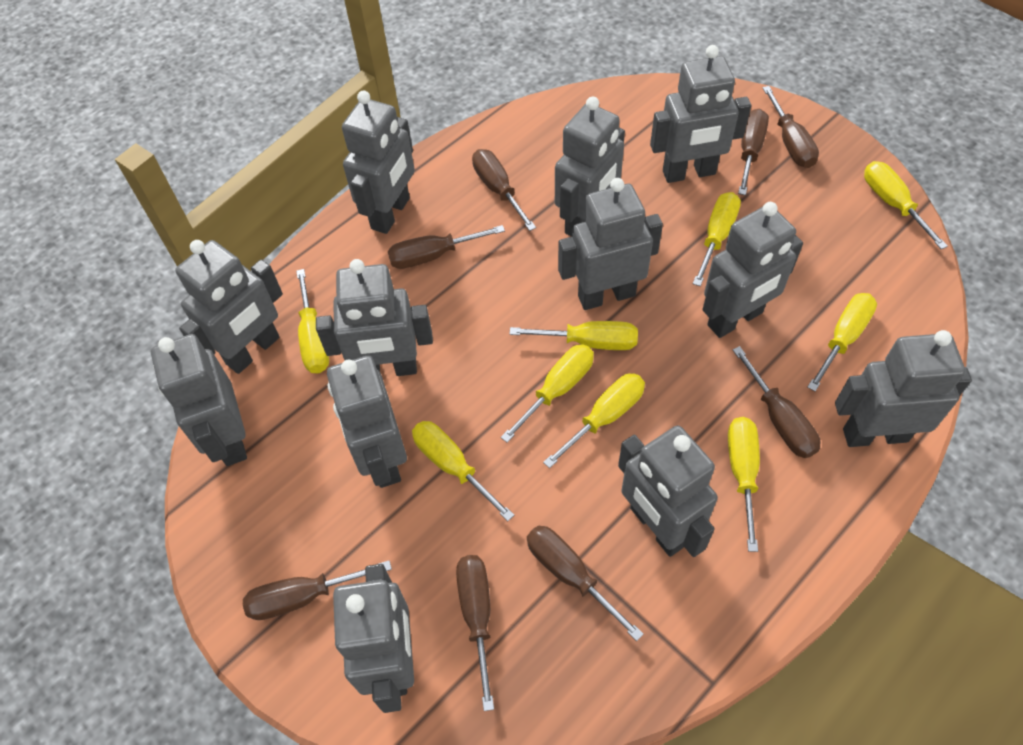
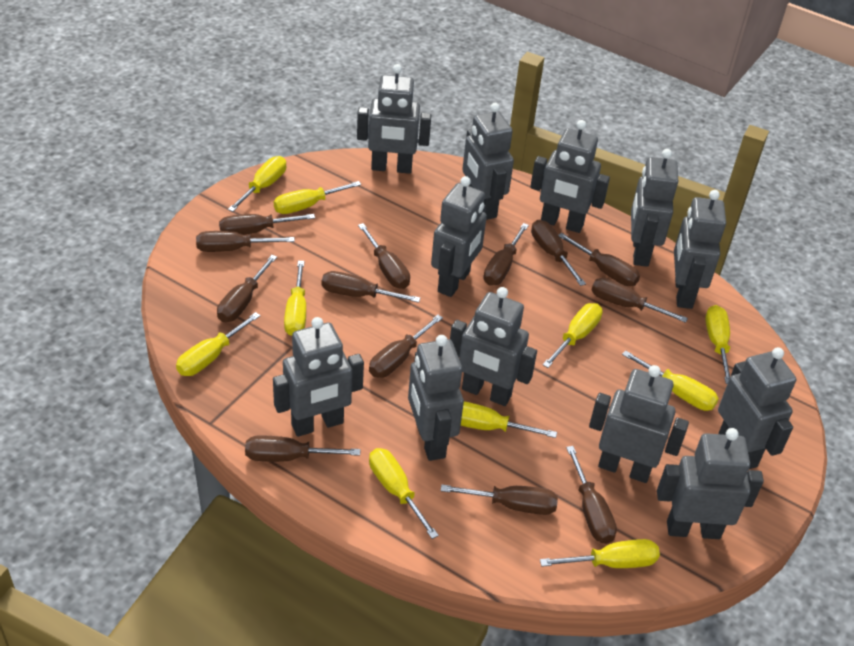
brown screwdriver: [243,560,392,620] [388,225,505,269] [456,555,494,711] [472,149,536,231] [527,526,643,641] [733,346,820,458] [738,108,769,195] [763,86,819,168] = 8 -> [196,231,295,252] [217,255,277,322] [219,214,315,235] [245,436,361,462] [322,271,420,303] [358,223,410,289] [369,315,443,378] [441,484,558,515] [483,223,529,286] [531,220,586,286] [559,233,640,286] [566,446,617,544] [592,278,688,323] = 13
yellow screwdriver: [296,269,329,373] [412,421,514,521] [501,345,594,443] [510,321,638,350] [543,373,645,468] [693,192,741,286] [728,417,760,552] [807,293,877,391] [864,161,948,249] = 9 -> [176,312,260,376] [228,156,286,212] [274,181,361,214] [284,261,306,336] [369,448,439,539] [461,401,557,438] [540,539,660,568] [542,303,603,368] [622,350,719,411] [705,305,730,384] = 10

